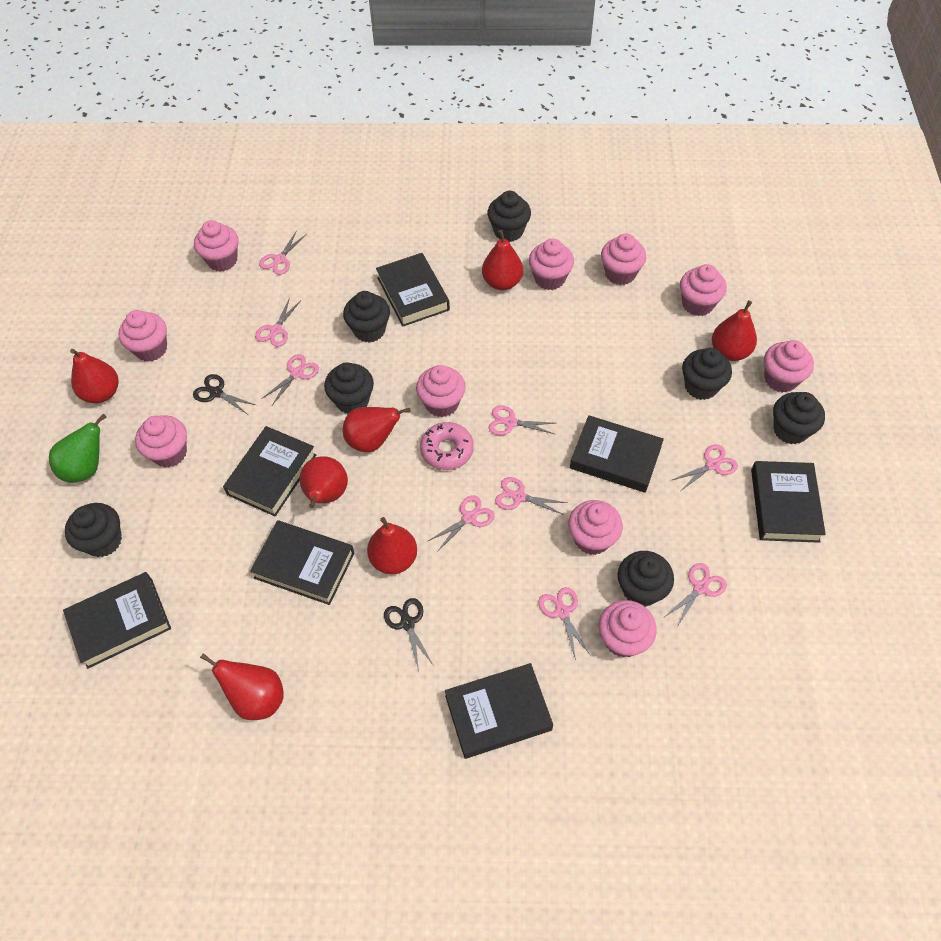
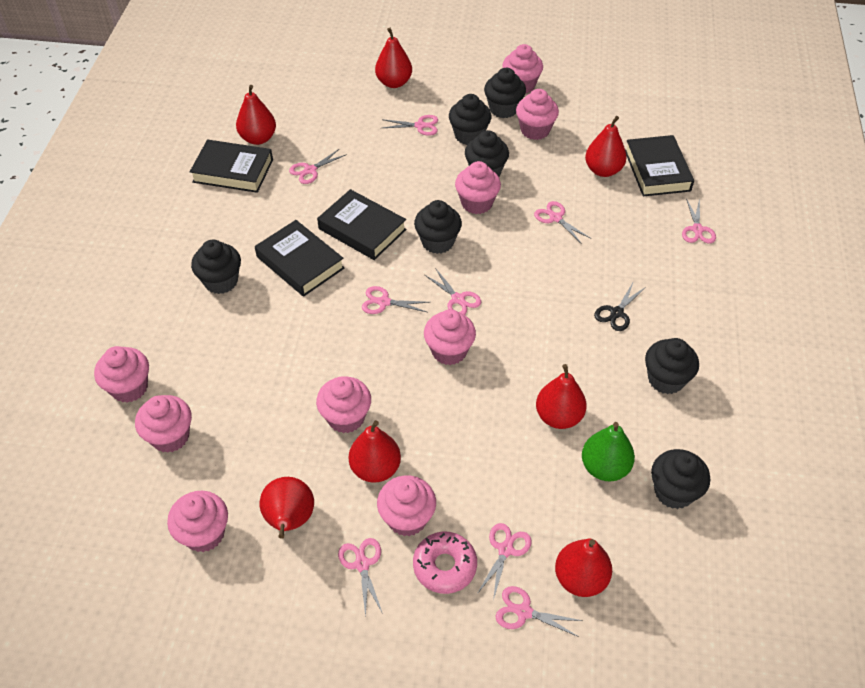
black book: [63,572,171,669] [223,426,316,517] [250,520,354,605] [376,253,450,327] [445,663,553,759] [570,415,664,493] [751,461,826,543] = 7 -> [190,139,273,193] [255,220,345,297] [317,189,406,260] [625,135,694,197] = 4
black scissors: [193,374,256,414] [384,598,434,671] = 2 -> [594,281,646,331] = 1
pink cupcake: [118,310,167,362] [135,415,187,468] [194,220,239,271] [416,365,466,417] [529,239,574,290] [568,500,623,555] [599,600,657,658] [601,233,646,285] [680,264,727,316] [764,340,814,393] = 10 -> [94,346,149,403] [135,395,192,453] [167,491,228,552] [316,376,371,433] [377,475,436,536] [424,309,476,365] [455,161,501,214] [502,44,543,94] [516,89,559,140] = 9

